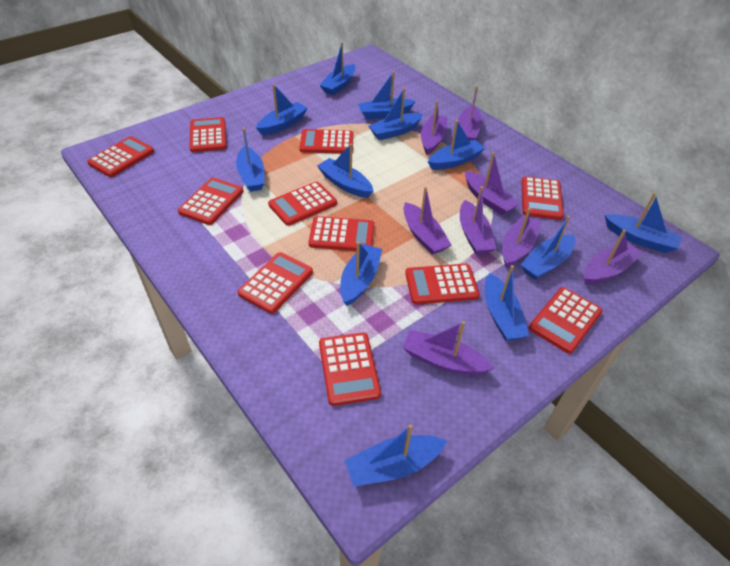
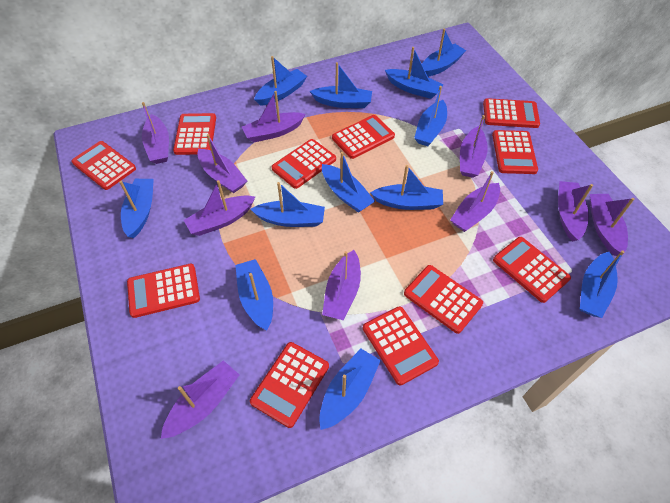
purple boat: [402,321,494,375] [403,187,451,255] [421,101,448,155] [458,86,482,141] [460,186,496,255] [465,152,520,215] [502,208,541,268] [584,230,643,285] = 8 -> [142,102,169,164] [161,360,239,439] [184,180,255,236] [197,134,247,193] [242,91,306,142] [322,250,361,320] [450,171,500,232] [460,115,488,178] [558,181,593,242] [590,194,634,256] = 10

